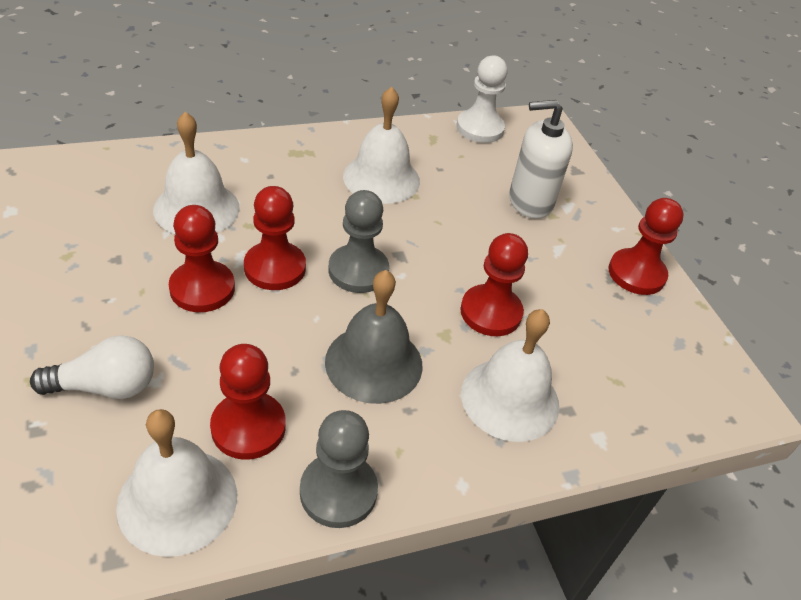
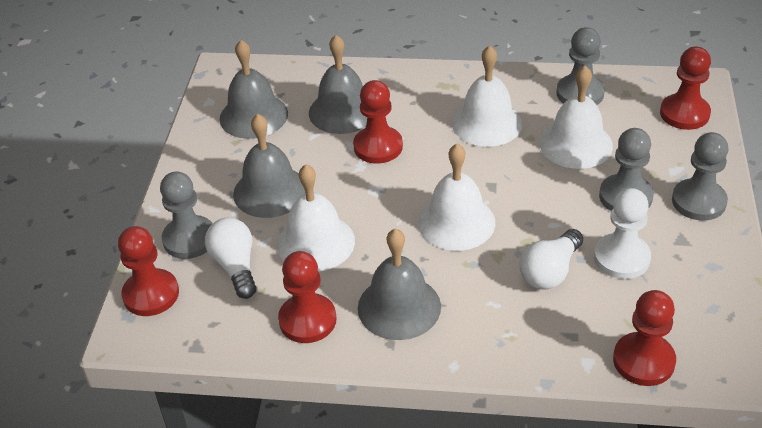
grey bell: [325,270,423,404] = 1 -> [219,40,288,139] [233,114,305,218] [309,35,367,134] [358,229,441,340] = 4
grey pawn: [300,410,378,528] [328,190,389,293] = 2 -> [160,171,213,259] [556,27,605,105] [599,128,654,211] [672,132,729,221] = 4
white light bulb: [30,335,154,399] = 1 -> [205,218,257,299] [519,229,583,290] = 2
white soap dispenser: [509,100,573,219] = 1 -> none = 0

